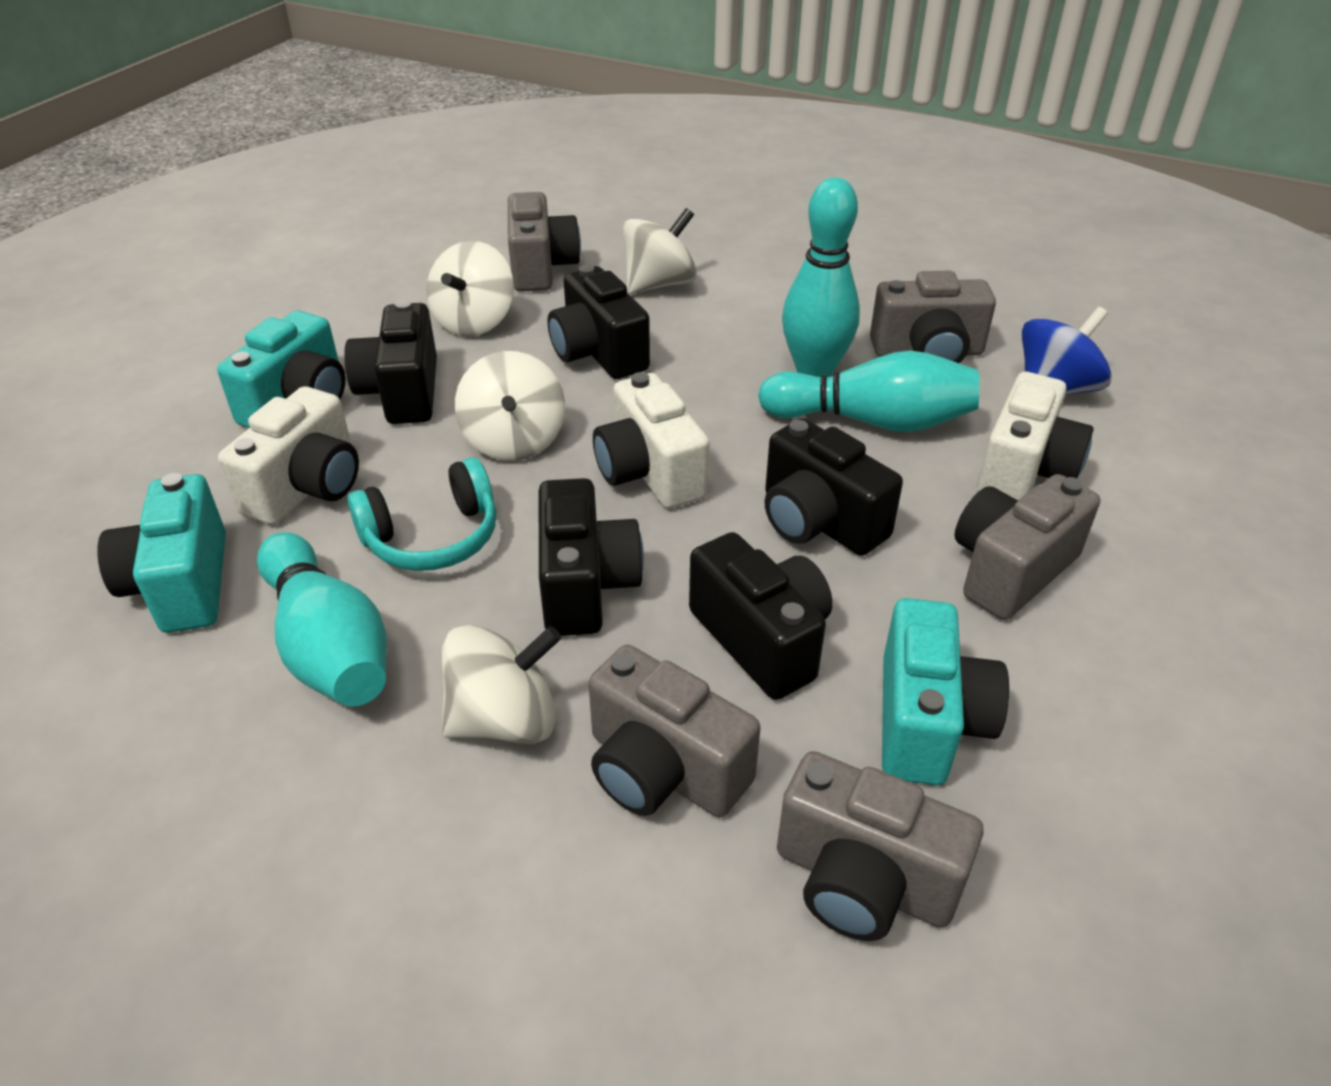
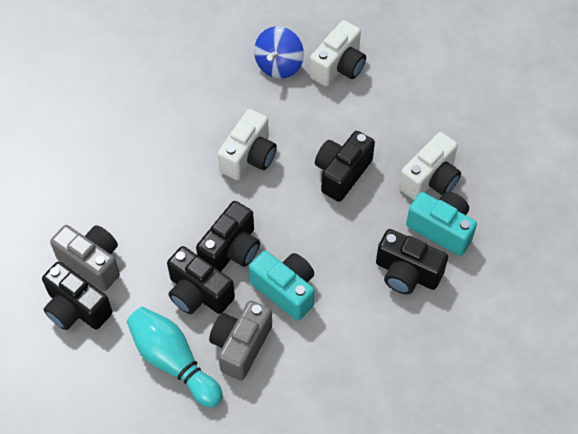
grey camera: [508,192,581,292] [588,645,761,817] [777,751,984,941] [870,271,996,363] [954,474,1100,620] = 5 -> [50,225,120,291] [209,300,272,381] = 2
turquoise bowling pin: [257,532,387,707] [758,351,979,432] [782,177,860,377] = 3 -> [127,307,223,408] = 1
turquoise camera: [97,473,226,633] [217,311,345,428] [882,598,1009,785] = 3 -> [249,251,315,321] [406,192,477,256] = 2
turquoise headphones: [347,458,496,571] = 1 -> none = 0
white spinning top: [427,241,514,337] [441,625,561,744] [455,351,565,461] [623,208,697,294] = 4 -> none = 0

